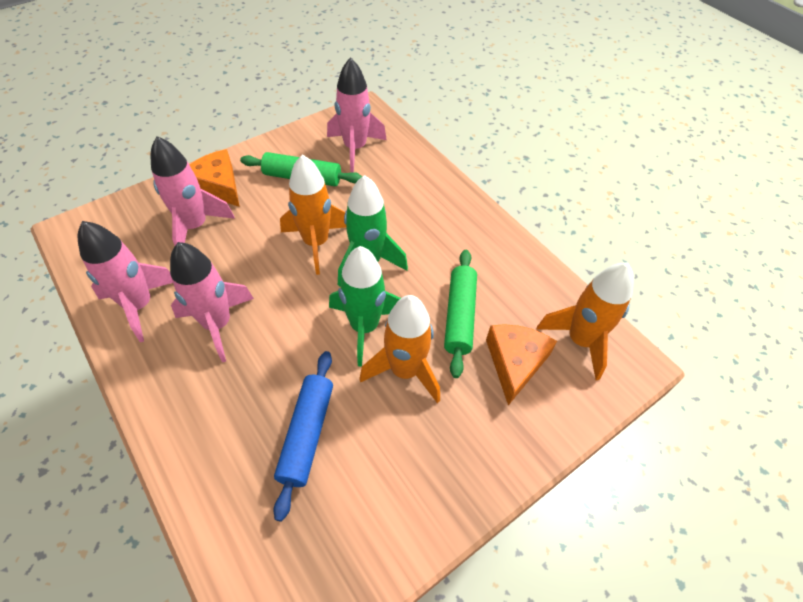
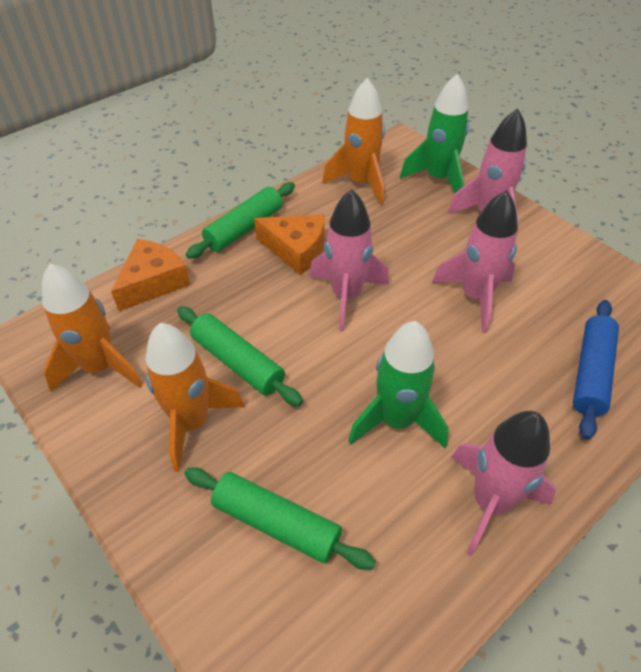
green rolling pin: [240,152,362,186] [444,250,477,378] = 2 -> [177,306,303,406] [185,467,376,570] [186,182,295,259] = 3

